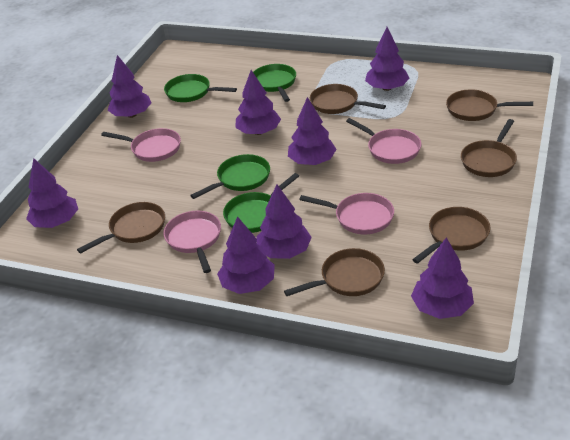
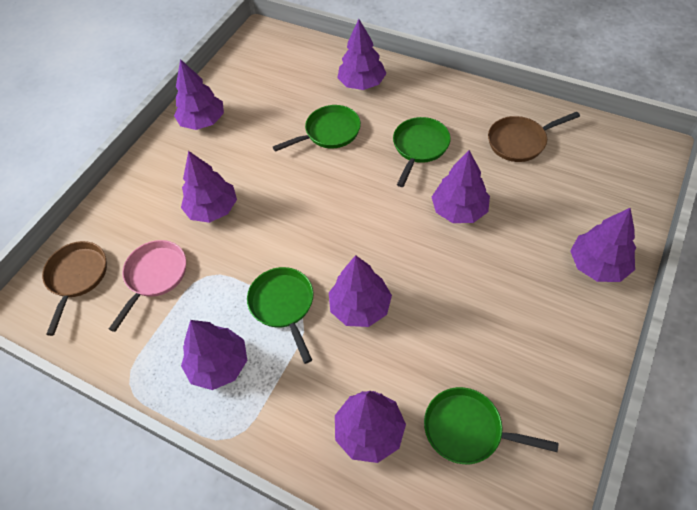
brown pan: [77,202,165,254] [284,248,385,296] [310,84,386,114] [412,207,490,264] [446,89,533,121] [461,119,517,177] = 6 -> [42,241,107,336] [488,112,580,162] = 2
pink pan: [101,128,181,162] [163,211,221,273] [299,193,394,234] [346,118,421,164] = 4 -> [109,240,186,332] = 1

